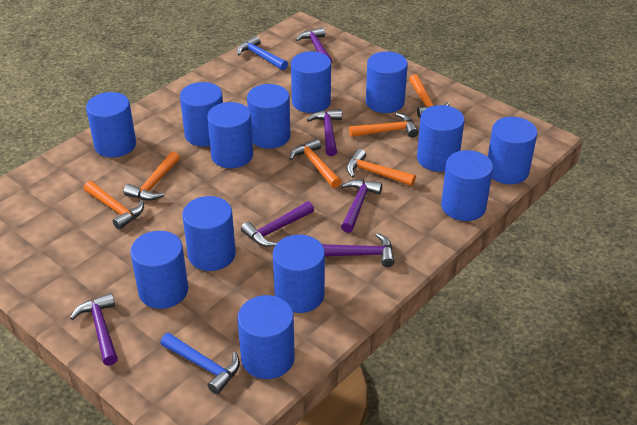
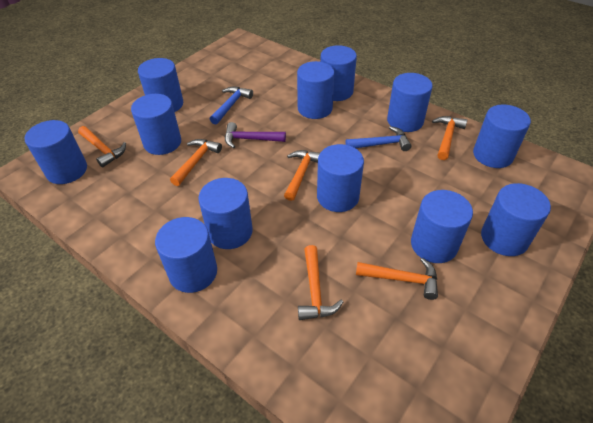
blue cylinder: [86,92,136,158] [130,231,188,309] [180,82,223,147] [182,196,236,271] [207,102,253,168] [237,295,295,379] [247,84,290,149] [273,235,325,313] [291,51,331,113] [366,51,408,113] [417,105,465,172] [441,150,493,221] [488,117,537,184] = 13 -> [25,120,87,184] [131,94,181,155] [138,58,183,112] [155,217,217,293] [198,178,253,249] [297,61,335,119] [317,144,364,212] [320,45,357,101] [387,73,433,132] [411,190,473,263] [473,105,531,168] [481,183,551,256] = 12
purple hammer: [70,293,118,366] [241,201,314,247] [296,27,332,62] [307,109,342,156] [322,233,395,267] [341,179,382,233] = 6 -> [225,122,286,148] = 1

